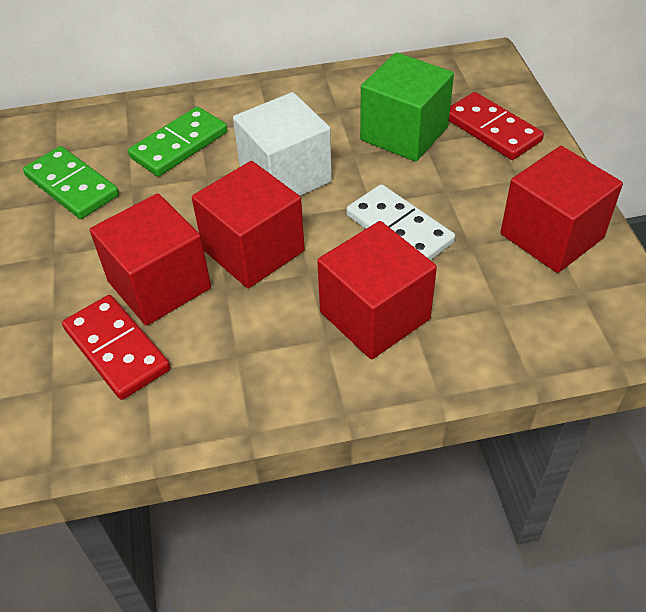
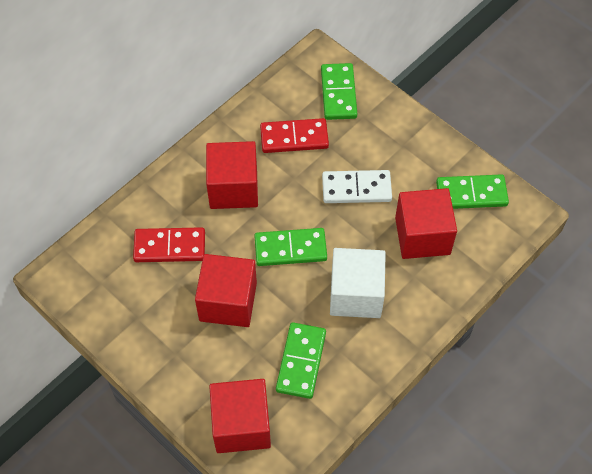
green cube: [360,52,454,162] = 1 -> none = 0
green domino: [23,146,119,219] [128,107,227,176] = 2 -> [254,228,327,266] [276,322,326,399] [321,63,357,120] [436,174,509,209] = 4

